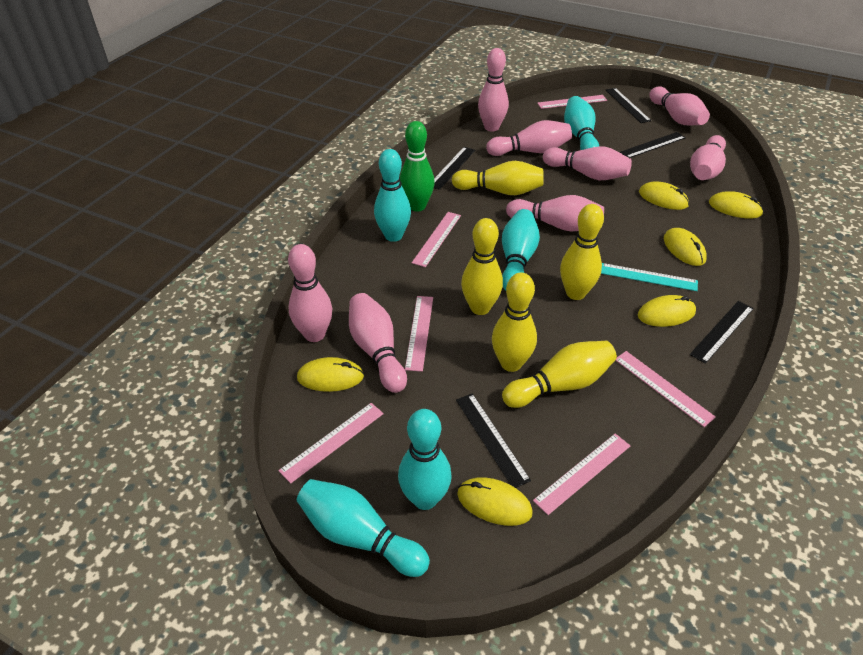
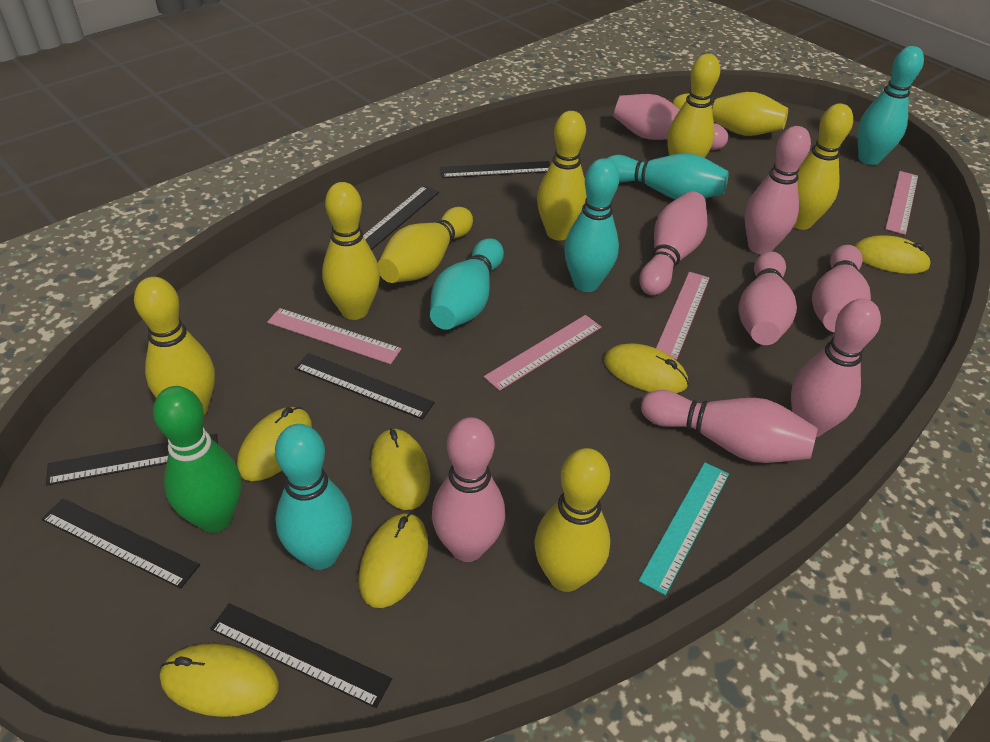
black ruler: [434,147,475,190] [456,393,531,488] [606,88,651,123] [620,132,686,158] [690,301,754,364] = 5 -> [41,498,200,589] [46,433,218,485] [210,603,392,708] [295,353,435,420] [363,186,439,250] [440,161,550,178] = 6
pink ruler: [278,403,384,484] [405,296,433,372] [412,212,461,267] [533,433,630,515] [537,95,607,109] [615,351,716,427] = 6 -> [267,308,402,364] [484,315,601,391] [656,272,709,360] [885,171,918,235] = 4
yellow bowling pin: [452,161,544,195] [461,218,503,315] [492,273,537,372] [502,341,617,408] [560,204,604,300] = 5 -> [134,277,215,415] [322,182,380,320] [378,207,473,283] [534,448,610,592] [537,111,587,240] [667,54,720,158] [672,92,788,136] [793,103,853,230] = 8

